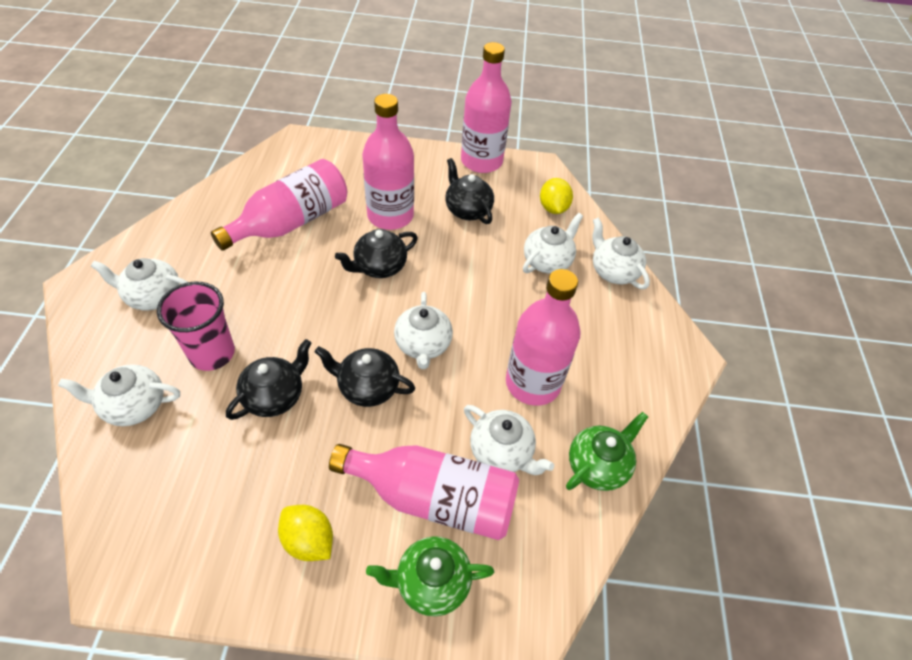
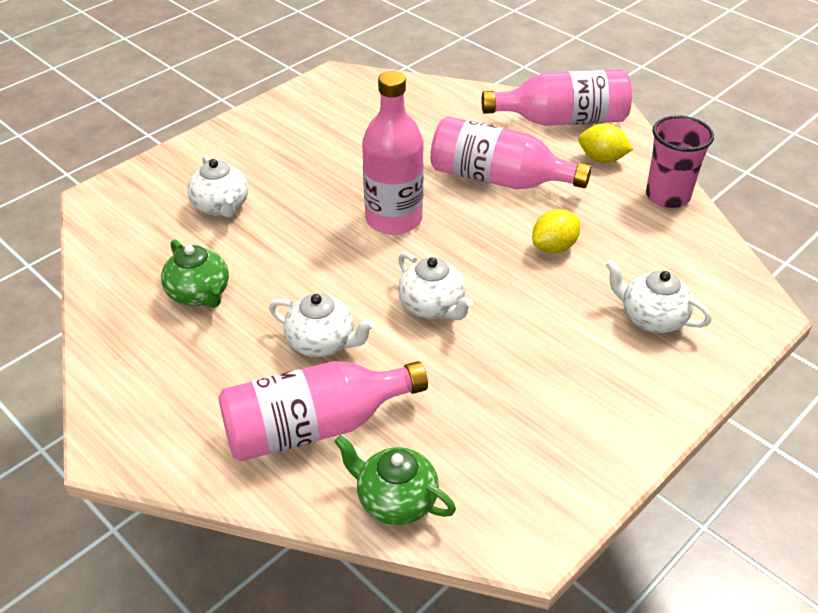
black teapot: [226,339,311,420] [315,346,415,407] [335,229,418,278] [445,158,494,224] = 4 -> none = 0
pink bottle: [211,159,347,251] [329,444,519,540] [362,94,414,230] [461,42,512,173] [506,269,581,406] = 5 -> [218,361,428,461] [362,71,424,235] [430,116,592,189] [481,69,632,126] = 4
white teapot: [58,364,180,426] [91,258,187,311] [394,292,453,369] [464,405,554,475] [523,213,583,274] [592,217,650,289] = 6 -> [187,155,248,218] [269,293,375,357] [398,252,473,320] [606,259,712,333] = 4

